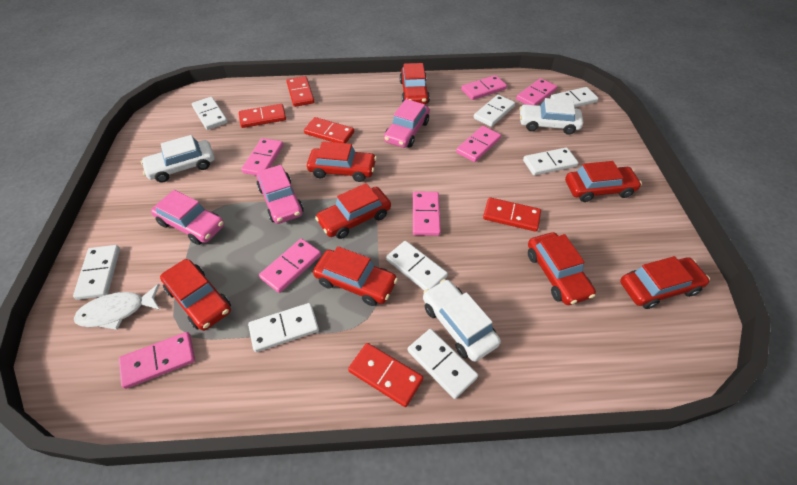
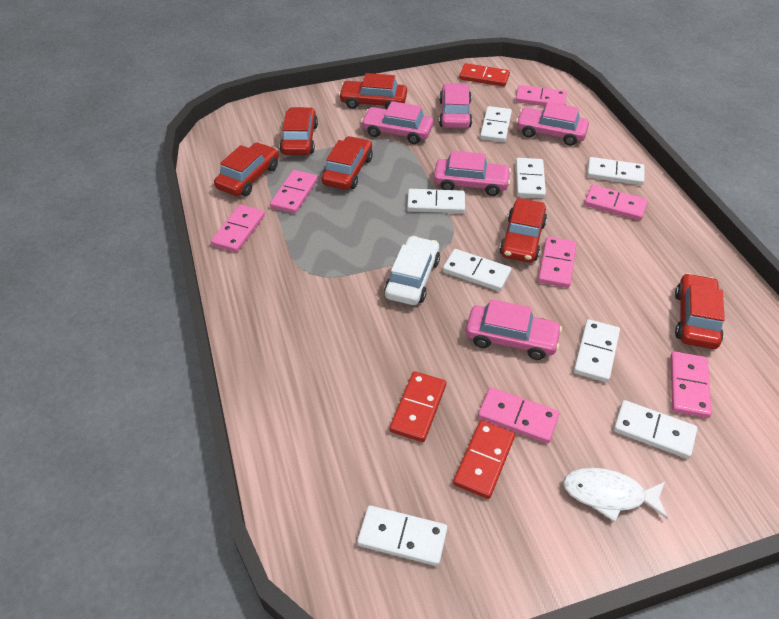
pink car: [151,190,225,245] [257,165,304,224] [384,99,430,148] = 3 -> [361,101,433,144] [434,151,511,196] [439,83,472,129] [466,299,562,360] [516,102,589,146] = 5
red car: [160,259,231,331] [307,141,377,182] [313,246,398,306] [315,183,391,239] [400,63,430,104] [528,232,596,305] [565,161,642,202] [620,256,710,309] = 8 -> [214,142,279,196] [280,107,318,155] [321,136,373,190] [339,73,407,109] [499,198,547,263] [675,273,725,349] = 6
red domino: [239,104,286,128] [286,76,315,107] [304,117,354,143] [348,343,423,407] [483,197,541,232] = 5 -> [390,371,446,442] [453,420,515,499] [459,63,510,87] = 3
white car: [141,135,215,182] [423,279,501,362] [519,98,583,135] = 3 -> [384,236,440,305] = 1

